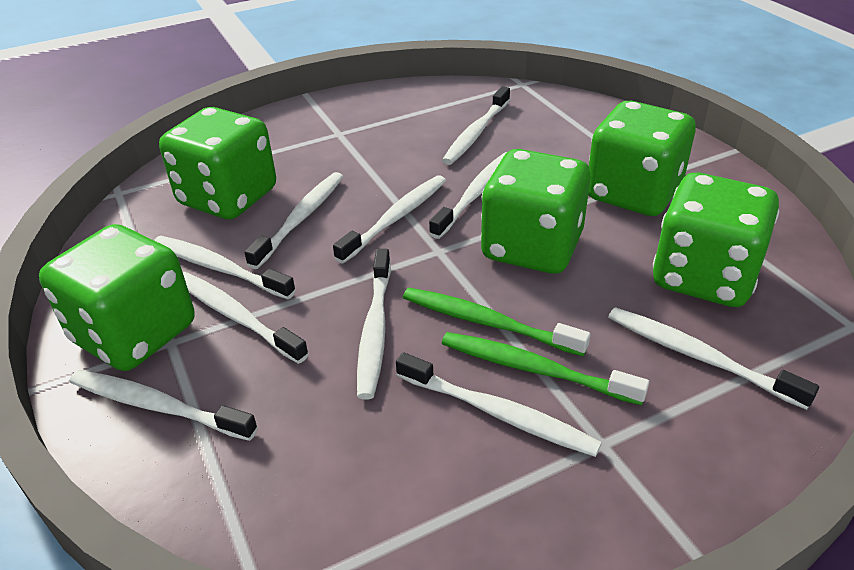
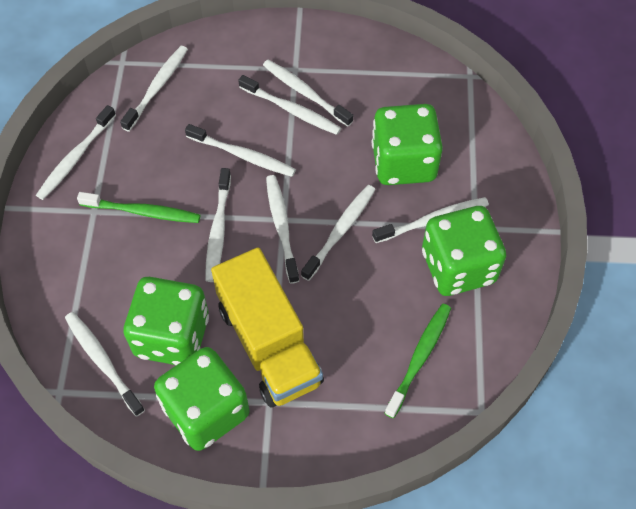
green dice: [39,224,195,371] [159,107,276,219] [481,149,591,274] [588,101,696,216] [653,173,779,307] = 5 -> [124,277,209,365] [154,347,249,451] [372,104,443,185] [422,206,506,296] = 4
yellow truck: none = 0 -> [211,247,324,408] = 1

